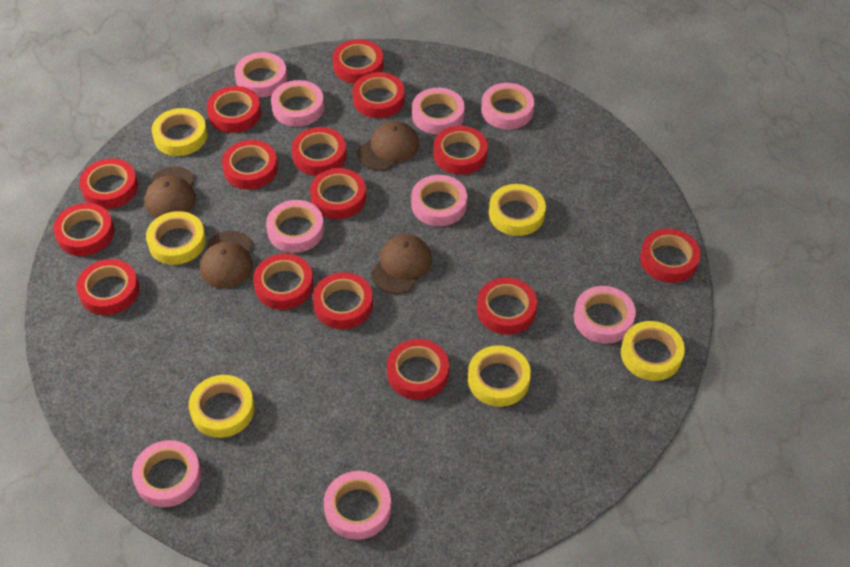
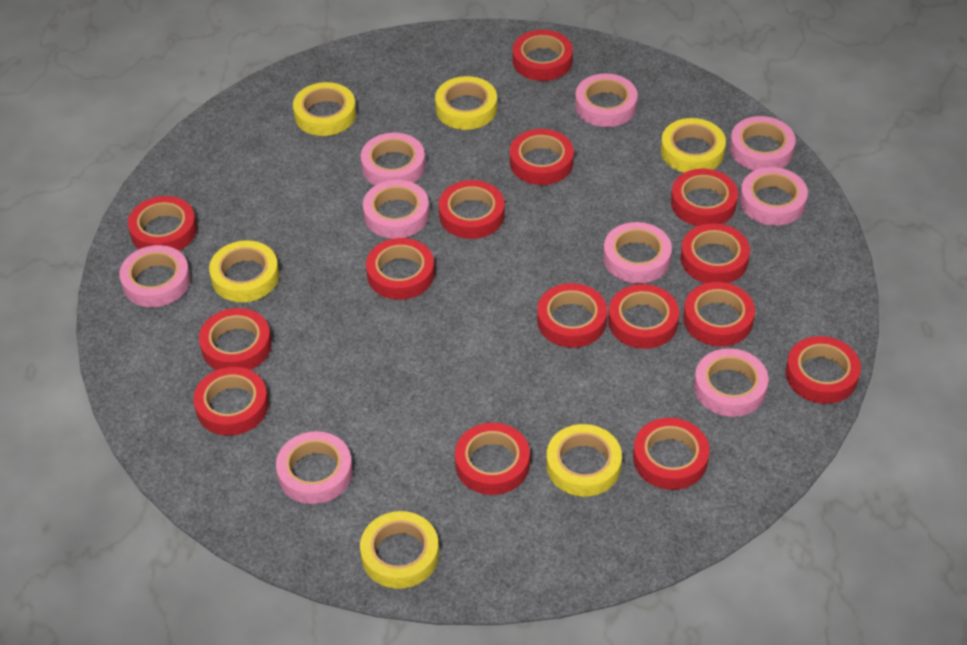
brown cap: [145,166,196,218] [200,231,253,289] [357,121,419,171] [371,234,432,294] = 4 -> none = 0

